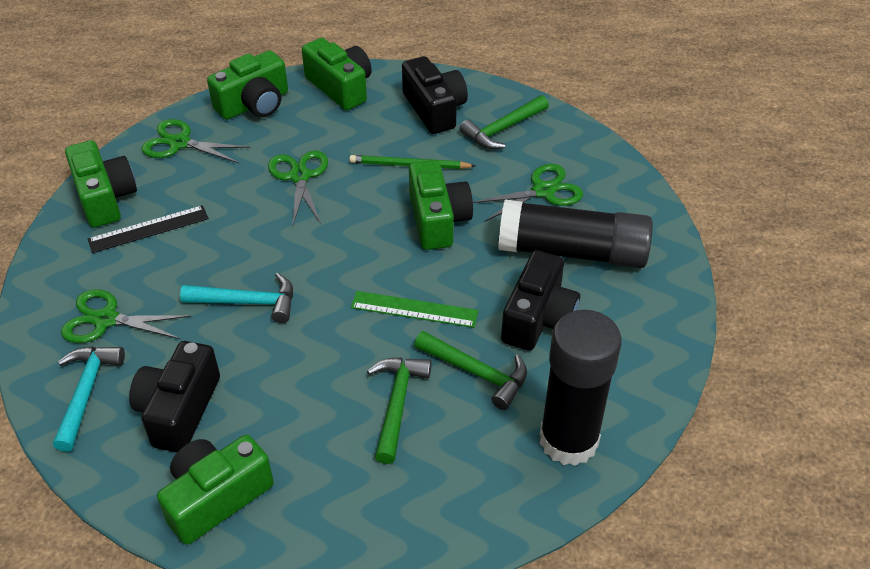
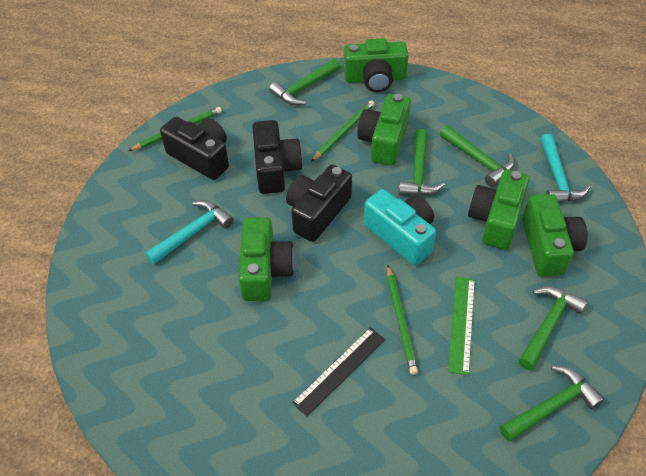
black glue stick: [498,200,653,268] [540,310,622,466] = 2 -> none = 0
green hammer: [367,357,432,464] [414,331,527,410] [460,95,549,149] = 3 -> [269,58,341,105] [399,128,445,196] [440,126,515,187] [500,366,604,441] [519,286,588,370] = 5
green pencil: [349,155,475,169] = 1 -> [129,107,222,151] [311,100,374,162] [387,265,418,375] = 3
green scissors: [61,289,191,343] [142,119,251,163] [268,150,328,227] [473,164,583,222] = 4 -> none = 0
turquoise camera: none = 0 -> [364,189,436,265] = 1

